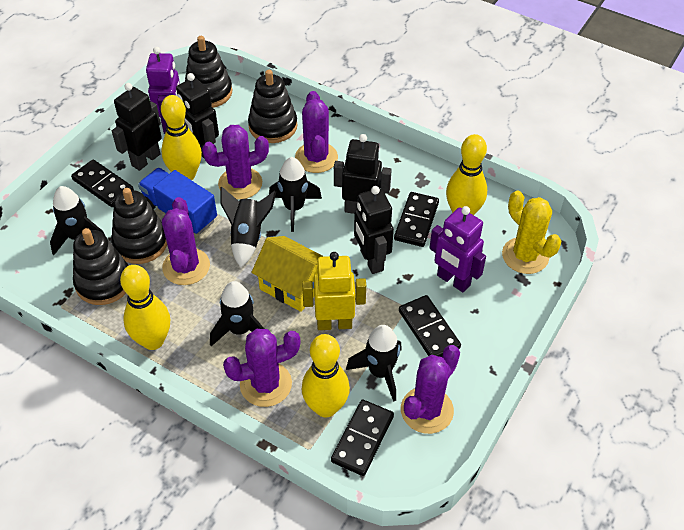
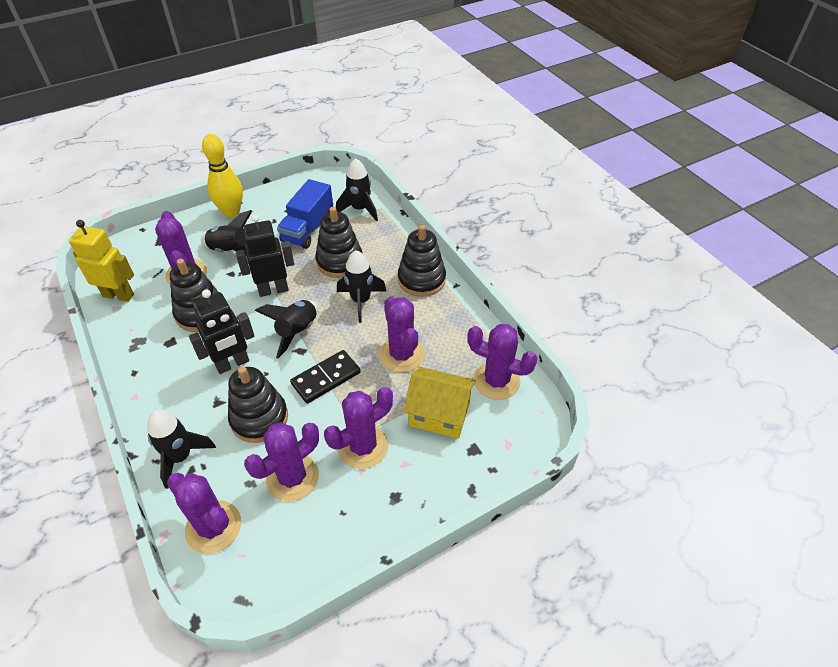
black domino: [71,160,134,207] [331,399,394,476] [394,192,439,247] [399,295,461,357] = 4 -> [290,350,361,404] = 1
black robot: [112,83,162,171] [176,73,219,159] [334,134,392,214] [354,186,394,274] = 4 -> [189,289,254,374] [236,214,294,297] = 2
purple cactus: [162,197,210,285] [202,125,269,199] [223,329,300,407] [295,91,338,173] [401,345,460,434] = 5 -> [155,211,207,284] [167,473,241,554] [244,422,319,501] [324,387,393,469] [379,296,424,372] [467,324,538,400] = 6
purple robot: [146,47,180,134] [430,206,486,292] = 2 -> none = 0
yellow bowling pin: [120,265,170,350] [161,95,202,180] [302,334,350,418] [446,134,487,215] = 4 -> [202,134,243,217] = 1
yellow cactus: [502,190,562,274] = 1 -> none = 0

